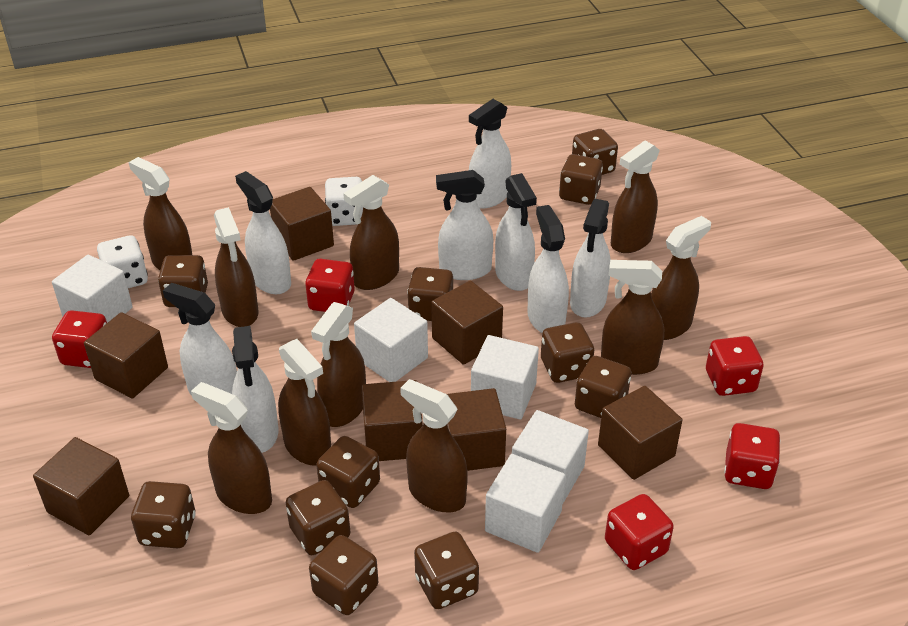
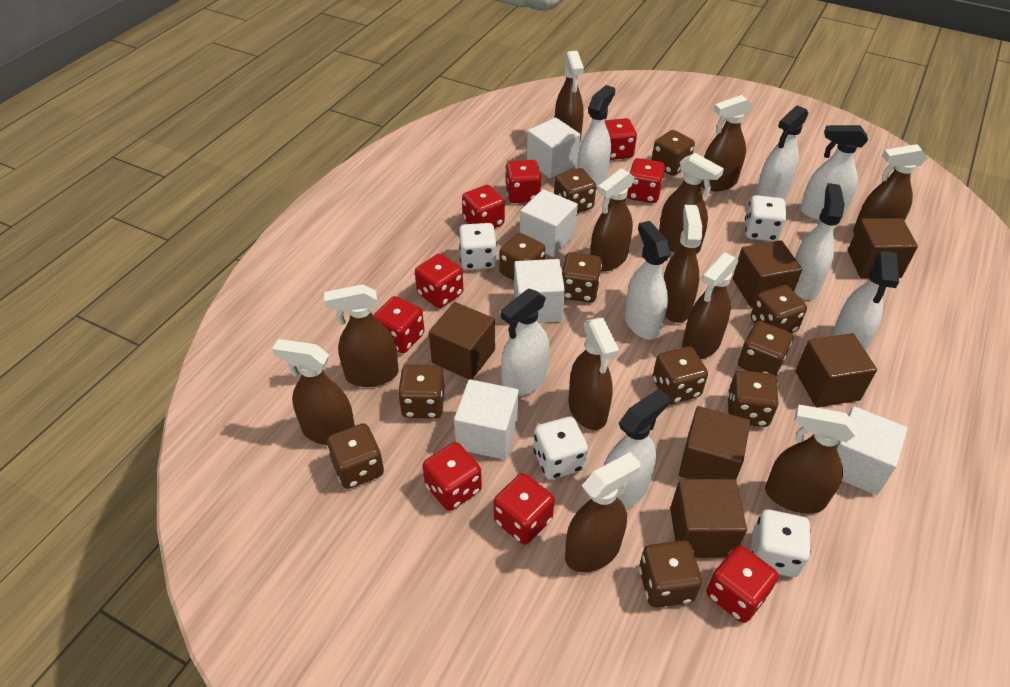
brown cube: [33,437,129,535] [84,312,168,399] [270,187,334,261] [361,380,423,461] [431,281,503,365] [447,388,506,471] [598,386,682,480] = 7 -> [429,302,495,380] [670,479,747,558] [679,406,751,480] [733,240,802,308] [795,333,877,407] [848,218,918,278] = 6
brown spray bottle: [129,157,192,270] [191,382,272,514] [214,207,259,327] [278,339,331,466] [311,302,366,427] [343,175,399,290] [400,379,468,512] [601,260,664,375] [611,141,660,253] [651,216,711,340] = 10 -> [272,339,355,445] [324,284,399,387] [555,51,584,141] [565,452,640,573] [569,318,619,430] [590,168,635,272] [659,153,724,254] [664,205,702,323] [682,252,739,359] [701,95,753,191] [765,405,856,514] [853,144,928,234] = 12
red dice: [52,310,107,368] [305,259,355,312] [605,494,674,570] [706,336,764,396] [724,423,780,489] = 5 -> [373,296,425,353] [415,253,463,308] [423,442,482,511] [462,185,505,228] [494,473,555,545] [505,160,541,203] [605,118,637,160] [627,158,665,203] [706,545,778,623] = 9
white dice: [97,235,148,288] [325,177,363,226] = 2 -> [459,223,497,270] [533,417,588,480] [745,195,787,242] [752,509,811,577] = 4

